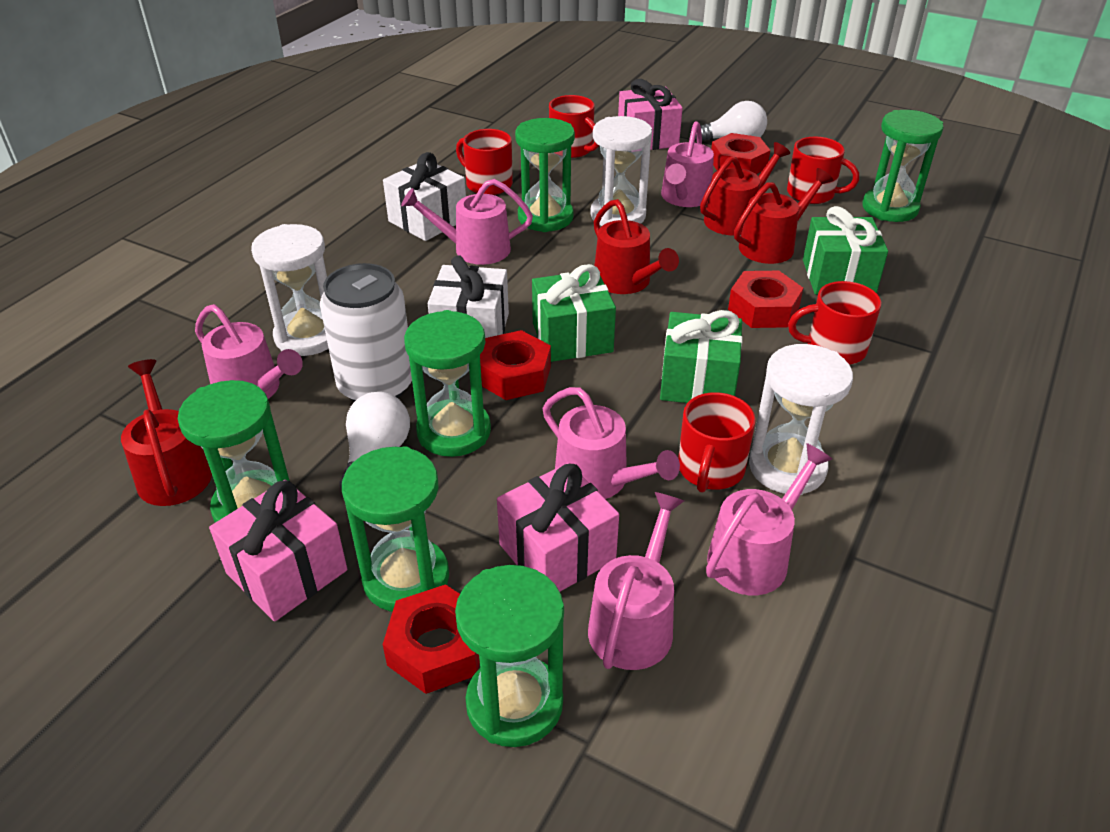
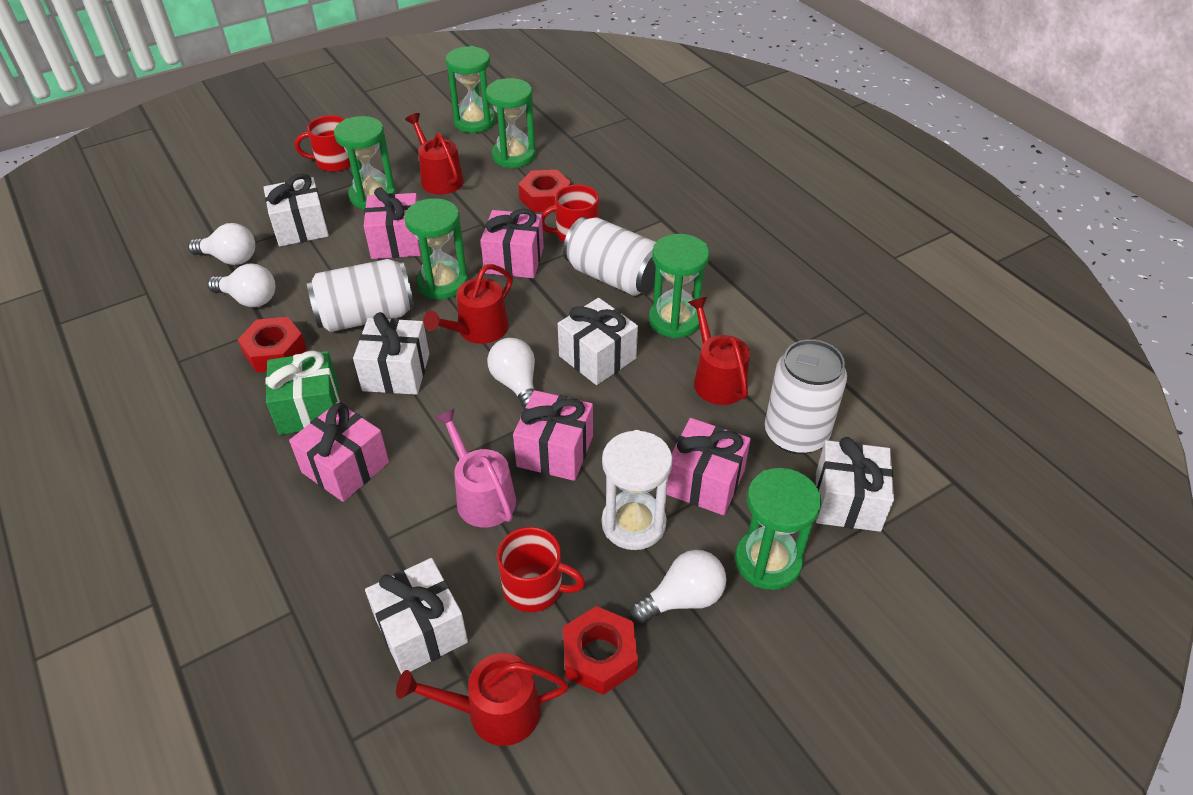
green gift: [532,264,616,362] [660,310,743,403] [803,206,888,295] = 3 -> [265,350,340,435] = 1
pink gift: [209,480,347,621] [497,463,619,592] [618,79,683,150] = 3 -> [289,402,389,502] [364,187,421,259] [481,209,544,278] [513,390,593,481] [666,418,751,515] = 5
pink watering can: [195,304,303,399] [401,179,533,265] [543,387,680,499] [588,492,684,670] [661,121,714,207] [706,443,832,595] = 6 -> [435,408,516,528] = 1
red mug: [456,129,513,195] [549,95,599,158] [678,392,756,493] [787,137,859,204] [788,281,881,365] = 5 -> [295,115,351,172] [497,527,585,612] [541,185,599,242] = 3
red nut: [383,584,480,694] [480,330,551,400] [711,133,770,174] [728,271,803,328] = 4 -> [237,317,307,373] [518,170,571,212] [563,606,638,695] = 3
white can: [320,263,412,402] = 1 -> [307,259,415,332] [563,217,656,296] [765,339,847,454] = 3
white gift: [383,152,466,241] [428,255,509,338] = 2 -> [264,173,329,246] [353,312,429,395] [365,558,468,674] [558,298,638,385] [816,437,894,532] = 5
white hourglass: [251,224,329,356] [590,116,652,226] [749,344,853,495] = 3 -> [602,430,673,550] = 1
white light bulb: [339,392,410,490] [695,101,767,141] = 2 -> [188,223,255,265] [208,263,275,307] [487,338,535,408] [630,550,726,623] = 4

